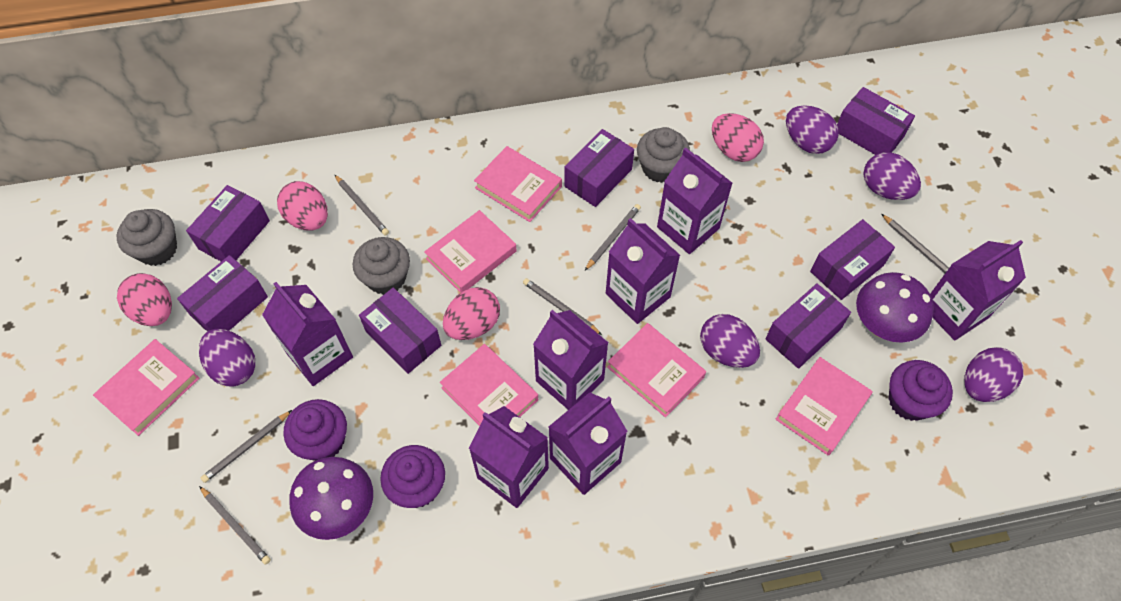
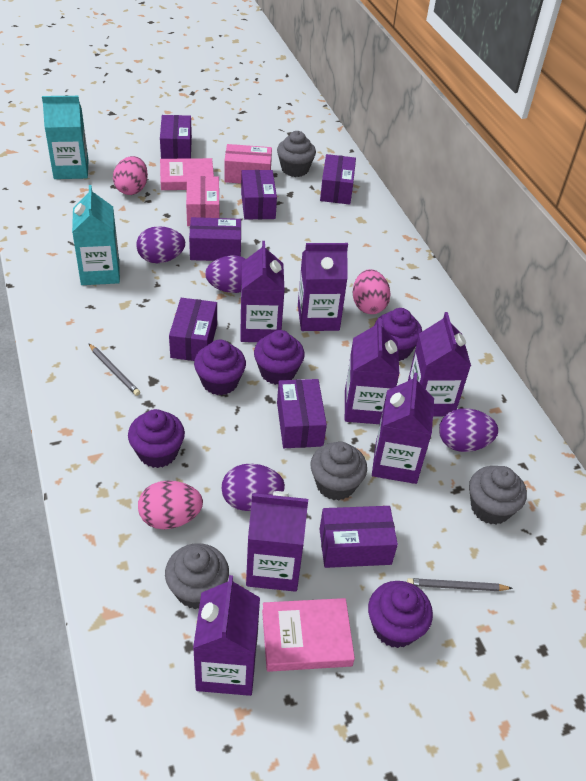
grey cupcake: [117,209,177,266] [353,237,410,295] [637,127,690,183] = 3 -> [165,543,229,609] [277,131,316,177] [310,442,367,500] [469,466,527,524] = 4
grey pencil: [199,486,271,565] [201,410,292,483] [334,174,389,236] [523,278,602,335] [585,204,641,271] [881,214,949,273] = 6 -> [88,343,140,396] [407,578,513,591] = 2
pink book: [93,339,200,436] [424,210,517,293] [440,344,538,426] [474,146,562,222] [607,323,706,417] [775,357,873,456] = 6 -> [160,158,214,190] [262,598,355,672] = 2
pink box: none = 0 -> [186,176,219,226] [224,144,272,183] = 2
pink egg: [117,273,172,326] [277,181,328,231] [443,287,500,340] [712,113,764,162] = 4 -> [113,156,148,195] [138,481,203,529] [352,269,391,314] = 3
purple cupcake: [284,399,347,461] [380,445,445,508] [889,360,953,421] = 3 -> [128,409,185,468] [194,340,246,395] [254,330,305,385] [368,581,433,648] [374,308,422,361] = 5
purple egg: [199,329,256,387] [700,314,760,368] [786,105,839,154] [863,152,921,200] [964,347,1023,402] = 5 -> [136,226,185,263] [205,255,246,293] [222,464,285,511] [439,408,498,452] = 4
purple mushroom: [289,457,373,540] [856,272,934,343] = 2 -> none = 0
turquoise carton: none = 0 -> [42,96,89,179] [72,185,120,285] = 2

